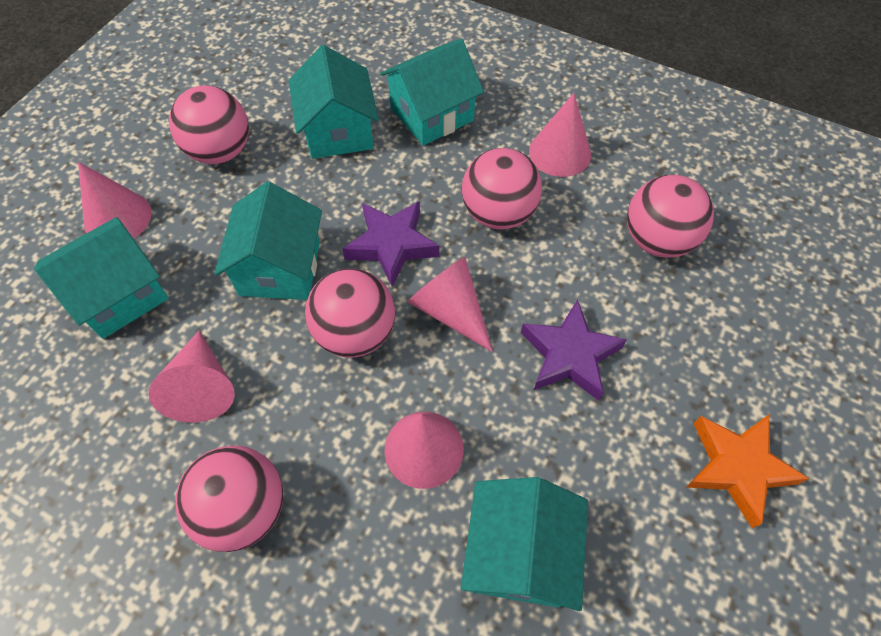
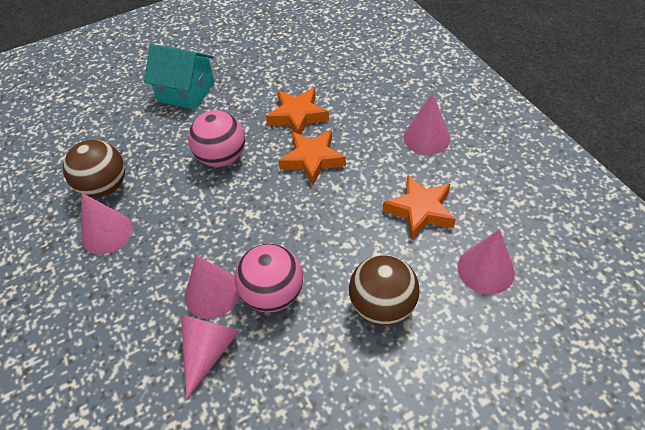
brown ball: none = 0 -> [63,140,125,198] [349,255,420,326] = 2
orange star: [686,415,809,528] = 1 -> [266,88,329,135] [278,130,346,186] [383,174,456,240] = 3
pink ball: [169,86,249,164] [176,446,283,552] [305,269,395,358] [462,148,542,230] [627,174,714,258] = 5 -> [188,110,245,167] [235,244,303,313] = 2
purple star: [342,201,439,287] [521,299,627,401] = 2 -> none = 0
turquoise house: [34,217,169,339] [214,182,322,300] [288,45,379,159] [380,39,484,146] [461,477,588,611] = 5 -> [144,44,215,110] = 1

